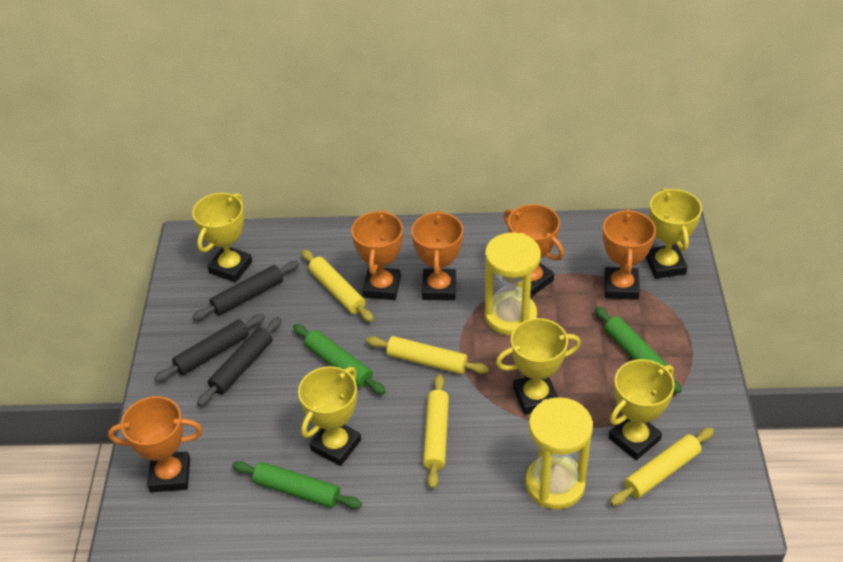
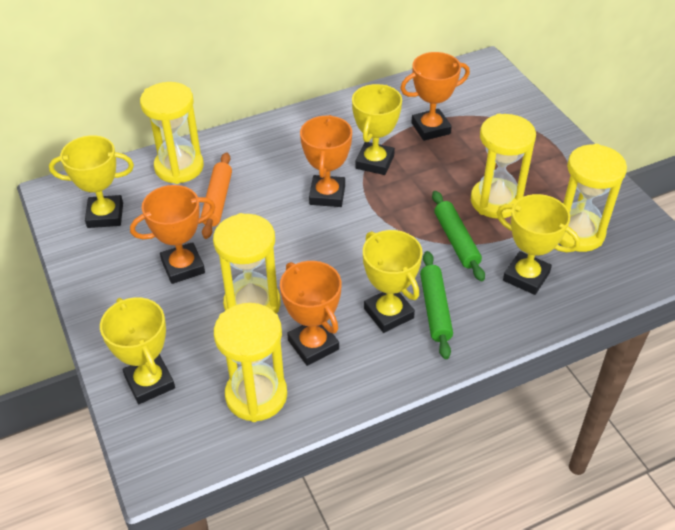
black rolling pin: [155,314,265,382] [192,261,299,320] [197,317,282,406] = 3 -> none = 0
green rolling pin: [232,461,362,509] [293,324,385,395] [595,307,682,393] = 3 -> [420,251,453,359] [432,191,485,281] = 2
orange rolling pin: none = 0 -> [201,152,232,239] = 1
orange trophy: [108,396,203,492] [351,210,403,300] [411,210,463,300] [504,204,564,297] [603,209,656,300] = 5 -> [130,185,215,284] [280,261,341,366] [300,115,352,207] [400,52,470,141] = 4
yellow hourglass: [485,233,541,336] [525,397,593,510] = 2 -> [140,82,204,184] [213,213,281,314] [214,303,287,422] [471,114,536,219] [559,144,627,252] = 5
yellow rolling pin: [302,250,374,322] [366,336,489,374] [423,374,449,489] [610,428,714,506] = 4 -> none = 0

